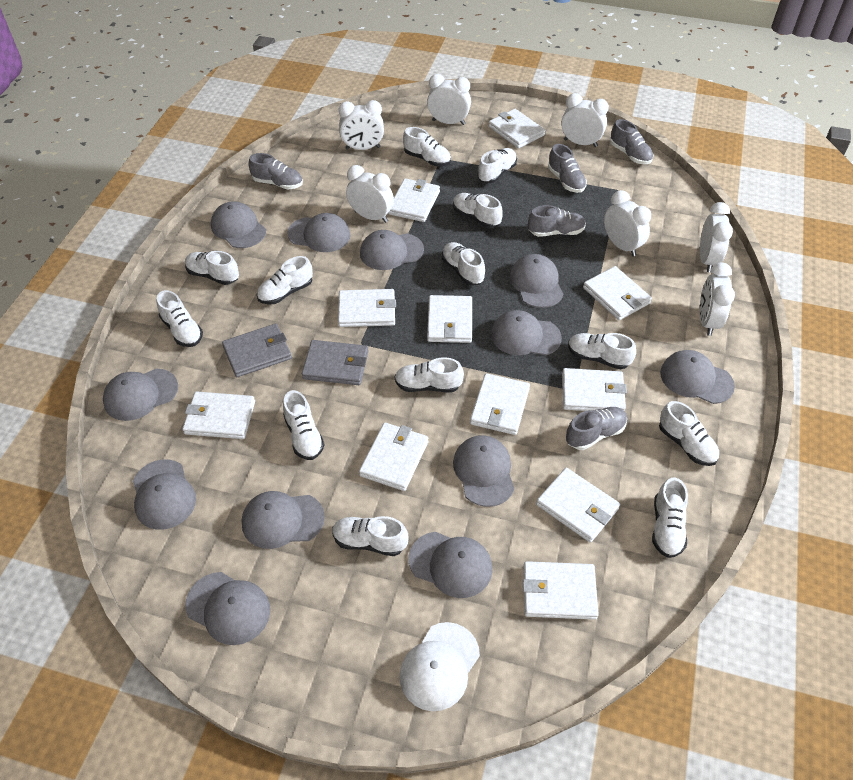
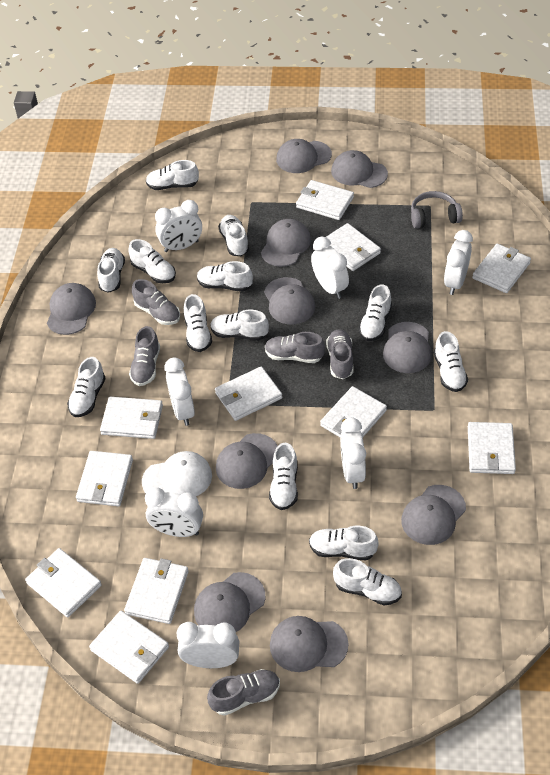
grey cap: [103,369,178,421] [133,459,196,530] [185,572,270,645] [211,201,266,248] [242,491,325,549] [287,213,351,252] [360,230,424,270] [409,532,492,598] [453,435,514,507] [491,310,562,355] [510,254,563,308] [660,350,735,404] = 12 -> [47,283,96,335] [194,572,265,632] [216,433,278,489] [261,219,311,267] [264,277,315,324] [270,616,349,672] [276,139,332,173] [331,150,388,188] [383,322,432,373] [401,485,466,545] = 10
grey headphones: none = 0 -> [411,191,463,229] = 1
grey wallet: [222,324,292,377] [302,340,369,385] = 2 -> none = 0

